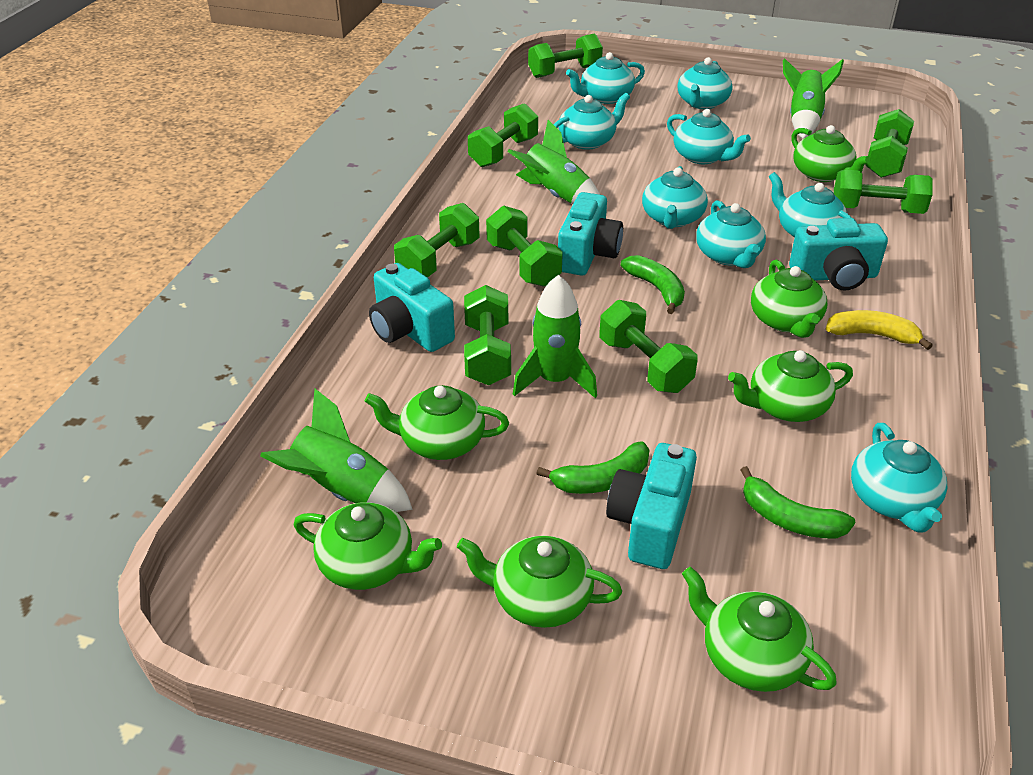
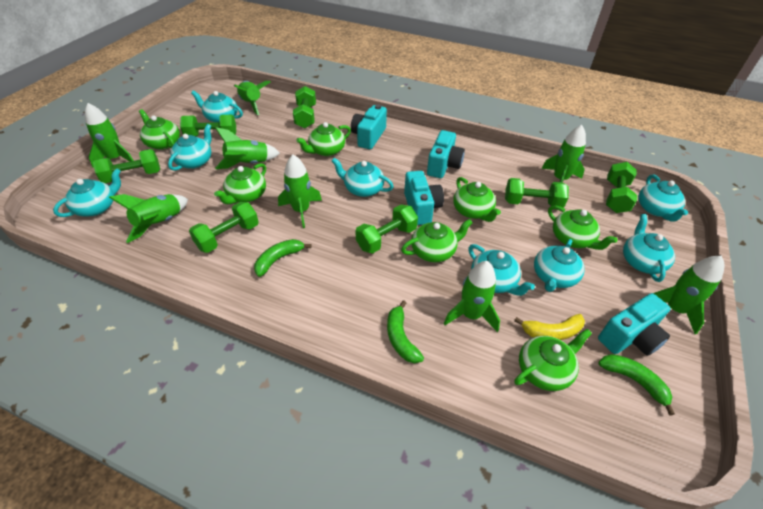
green dumbbell: [394,203,479,278] [464,285,511,386] [468,103,538,167] [486,206,563,287] [528,34,603,78] [599,300,698,393] [834,170,932,214] [865,109,914,178] = 8 -> [93,149,160,183] [180,115,236,137] [189,202,259,253] [293,86,316,128] [355,205,418,254] [505,178,569,208] [606,162,637,213] = 7
green rocket: [260,389,413,512] [508,120,600,204] [513,275,597,398] [783,58,844,139] = 4 -> [85,103,134,168] [109,194,188,243] [215,127,280,169] [234,81,270,115] [278,155,322,228] [444,261,500,332] [542,125,586,183] [653,256,725,334] = 8

